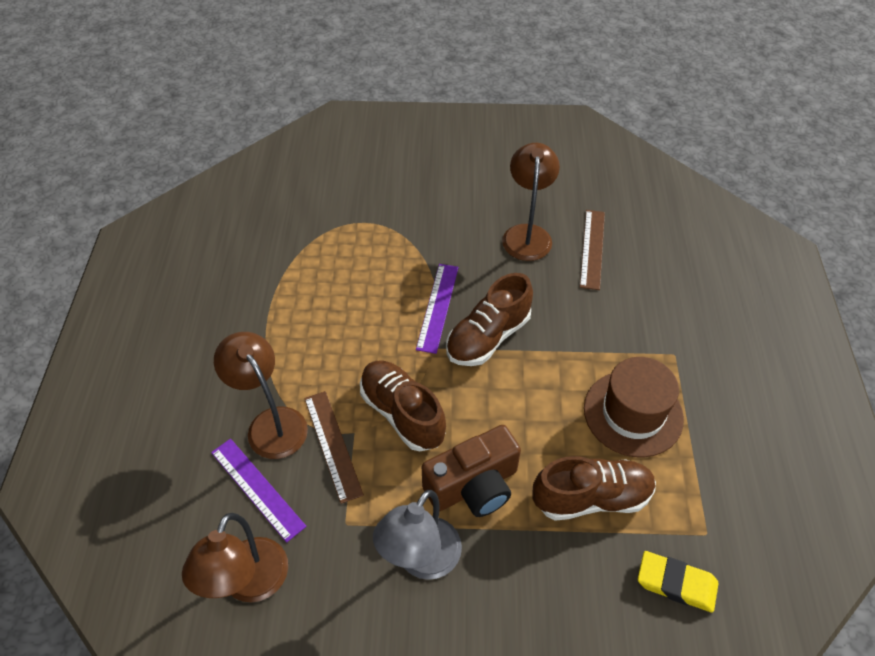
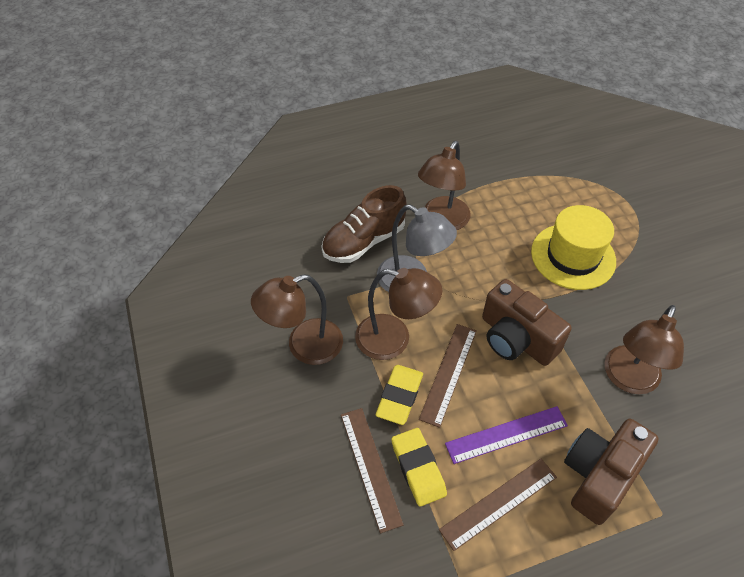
brown camera: [422,425,521,517] = 1 -> [482,279,572,366] [564,419,659,525] = 2
brown hat: [584,357,684,458] = 1 -> none = 0
brown lamp: [182,513,288,602] [214,332,308,459] [502,143,560,261] = 3 -> [251,274,343,365] [355,268,442,360] [418,141,471,230] [605,305,684,394] = 4
brown ruler: [304,391,364,504] [580,210,605,290] = 2 -> [341,408,404,533] [419,324,477,428] [439,459,557,551] = 3
brown shoe: [360,361,446,451] [446,273,533,366] [533,456,656,521] = 3 -> [321,185,407,263] = 1
purple ruler: [211,439,306,542] [416,264,458,354] = 2 -> [445,406,568,464] = 1
yellow eraser: [638,551,719,613] = 1 -> [376,365,423,425] [391,428,447,507] = 2
yellow hat: none = 0 -> [531,205,616,290] = 1

